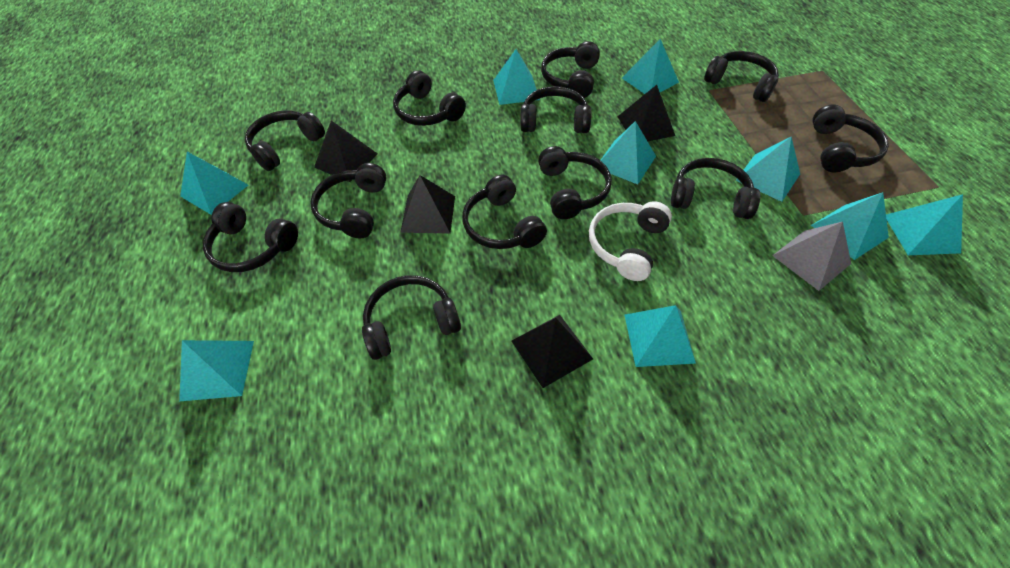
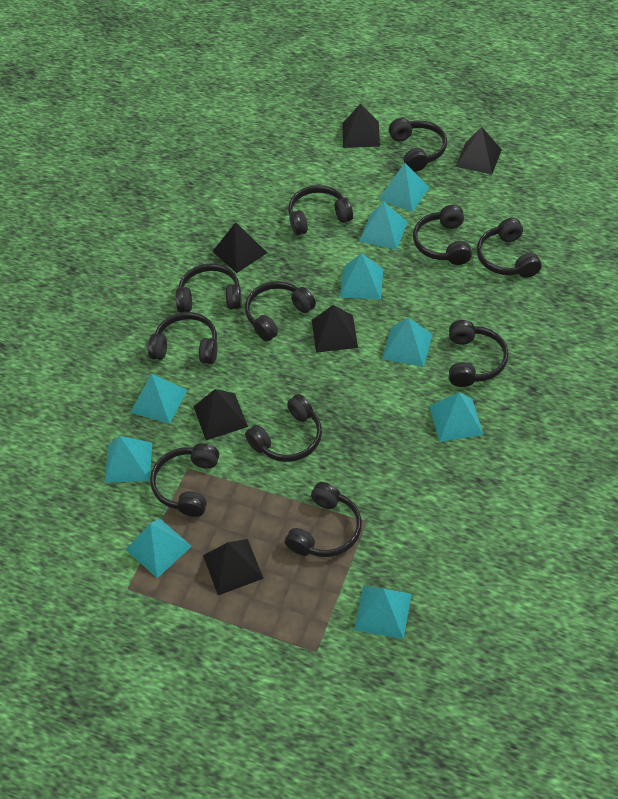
black headphones: [203,202,298,272] [245,110,325,171] [310,163,386,238] [362,275,461,360] [393,70,466,126] [462,175,547,249] [520,86,591,133] [538,146,612,219] [541,41,600,98] [671,158,760,219] [704,51,779,102] [812,105,889,172] = 12 -> [148,312,217,364] [150,443,219,517] [175,264,242,313] [245,281,316,341] [245,394,322,462] [285,482,362,557] [288,185,353,235] [389,118,447,172] [413,205,472,265] [449,320,509,387] [477,218,542,278] = 11
black pyramid: [314,120,378,182] [400,175,455,234] [512,315,593,388] [617,85,675,141] = 4 -> [193,389,248,440] [203,539,264,595] [212,222,267,273] [312,305,358,353] [342,104,380,148] [456,127,502,174] = 6
grey pyramid: [772,222,851,291] = 1 -> none = 0
white headphones: [589,201,672,281] = 1 -> none = 0

